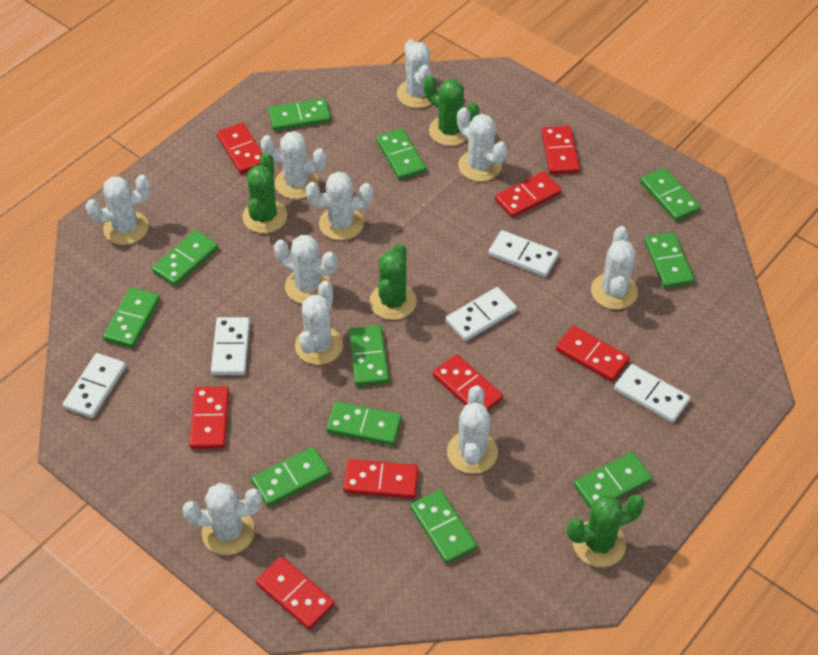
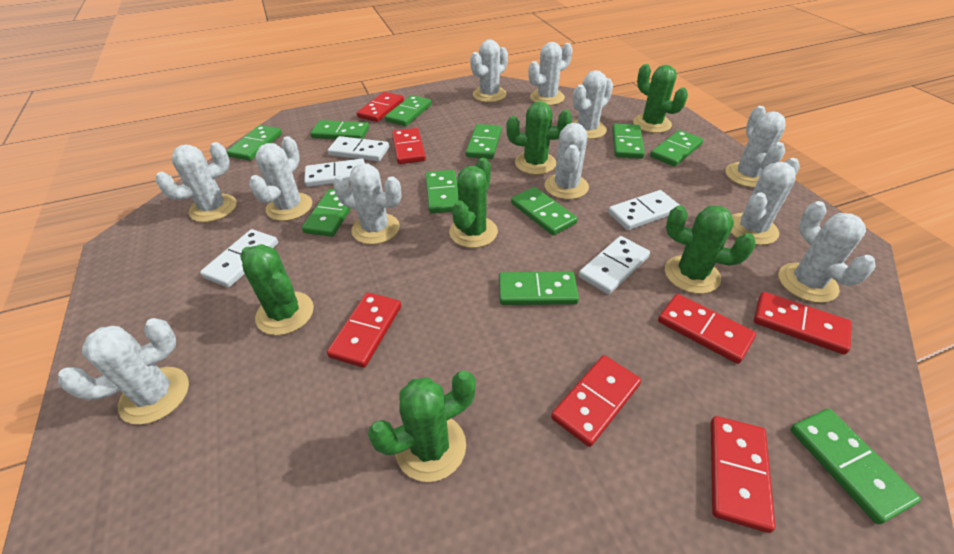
green cactus: [242,153,287,233] [369,243,417,320] [424,76,479,146] [567,495,645,567] = 4 -> [240,244,314,335] [368,370,476,482] [449,158,498,248] [506,101,572,175] [633,64,688,133] [665,205,756,294] = 6
red domino: [189,387,229,449] [217,123,263,174] [256,556,335,630] [343,459,419,499] [433,354,503,411] [495,171,562,218] [541,126,580,174] [556,326,630,382] = 8 -> [327,293,401,368] [357,92,404,122] [392,128,426,164] [551,355,641,447] [658,294,756,364] [711,416,776,533] [754,292,852,355] = 7
white cactus: [85,175,151,245] [183,483,262,555] [261,131,327,199] [274,235,337,304] [295,281,343,365] [305,172,373,240] [397,39,438,108] [447,385,498,474] [457,107,507,182] [591,226,638,309] = 10 -> [58,318,189,425] [155,142,237,222] [249,136,312,221] [333,163,402,245] [470,40,508,102] [529,42,573,106] [545,123,589,200] [572,70,613,139] [725,106,786,188] [730,158,800,245] [778,201,875,303] = 11

